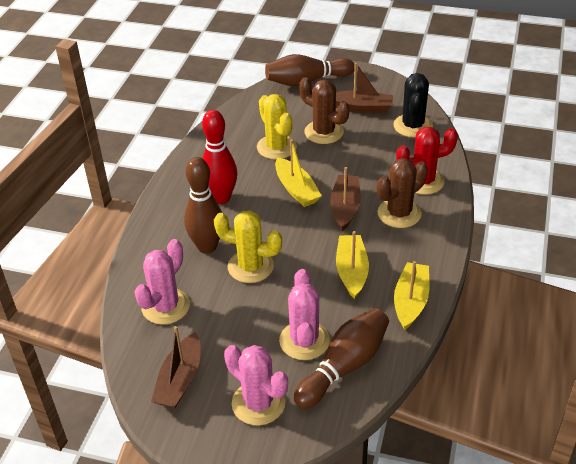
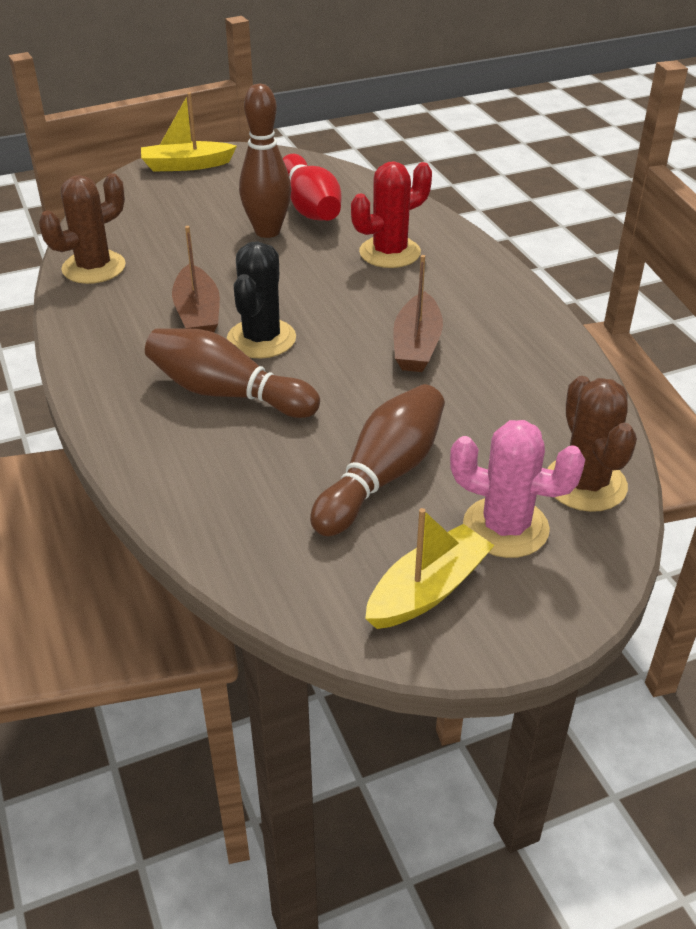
brown boat: [151,326,201,408] [330,167,361,231] [336,63,393,113] = 3 -> [172,226,220,332] [393,255,443,372] = 2
pink cactus: [135,239,190,325] [224,345,288,426] [279,269,330,360] = 3 -> [450,420,585,558] = 1
yellow boat: [275,139,322,207] [336,231,369,299] [394,261,429,330] = 3 -> [141,92,237,172] [365,508,495,629] = 2
yellow cactus: [214,210,282,283] [257,94,297,160] = 2 -> none = 0

